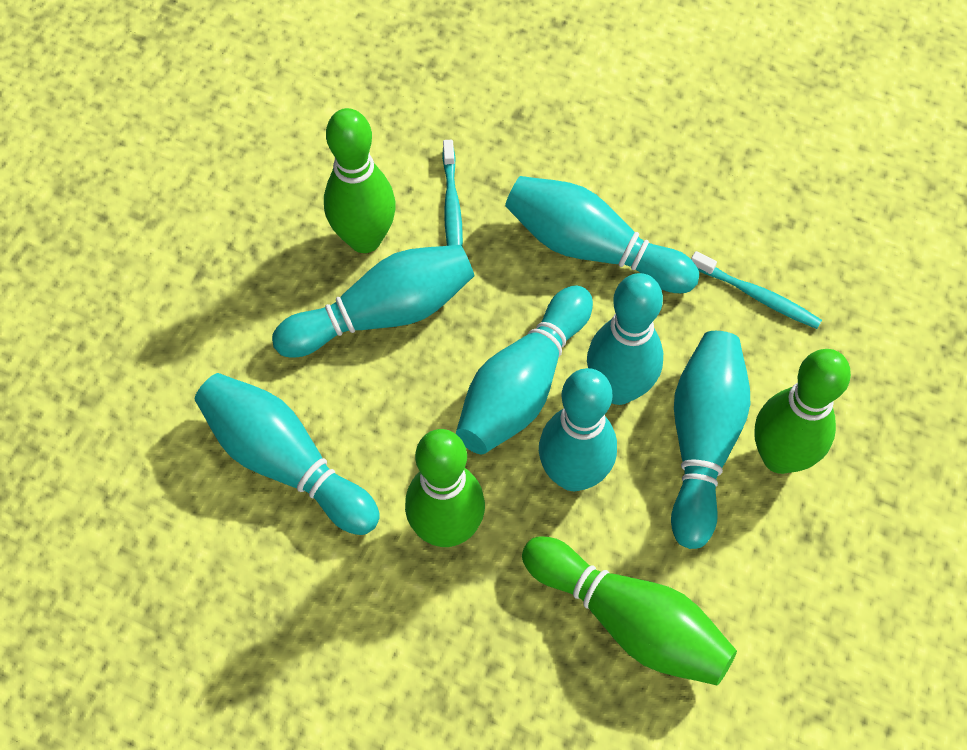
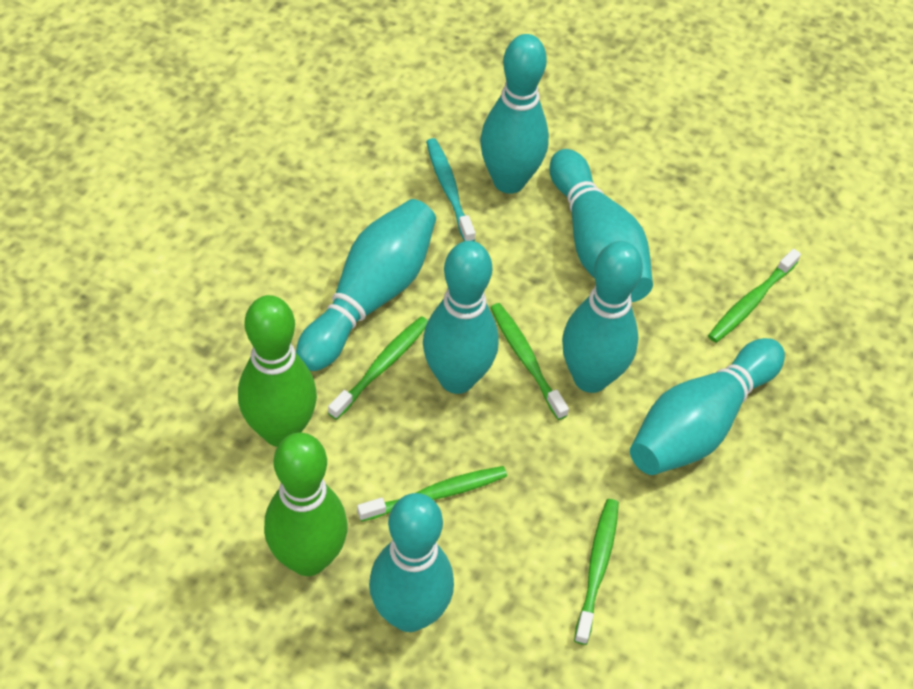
green bowling pin: [324,108,396,253] [405,429,485,547] [522,536,737,685] [754,349,851,474] = 4 -> [238,295,317,447] [264,433,347,576] = 2
green toothbrush: none = 0 -> [328,316,428,420] [357,466,507,522] [490,303,569,420] [574,499,619,645] [708,249,801,343] = 5
turquoise toothbrush: [442,140,463,247] [691,251,822,329] = 2 -> [426,138,475,241] = 1

